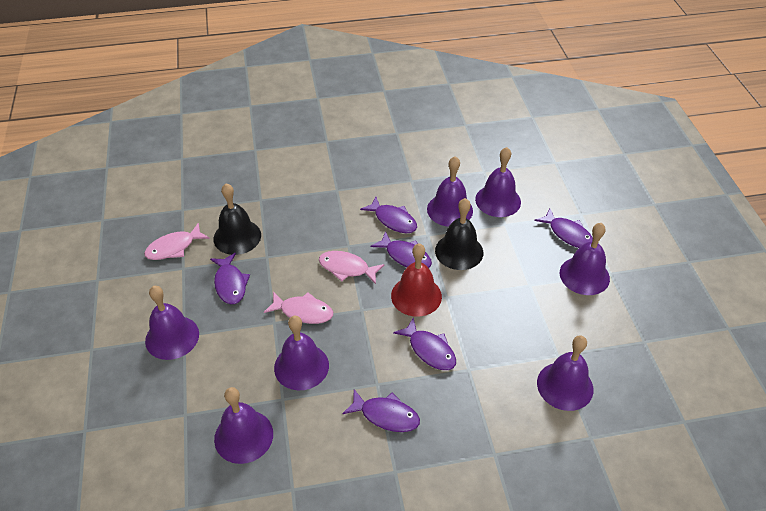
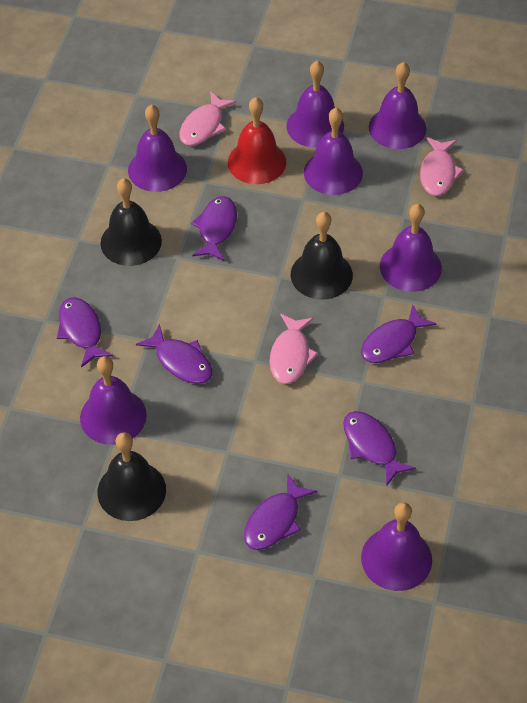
black bell: [214,184,261,255] [435,198,483,270] = 2 -> [97,432,166,521] [100,178,162,266] [291,212,353,300] = 3

